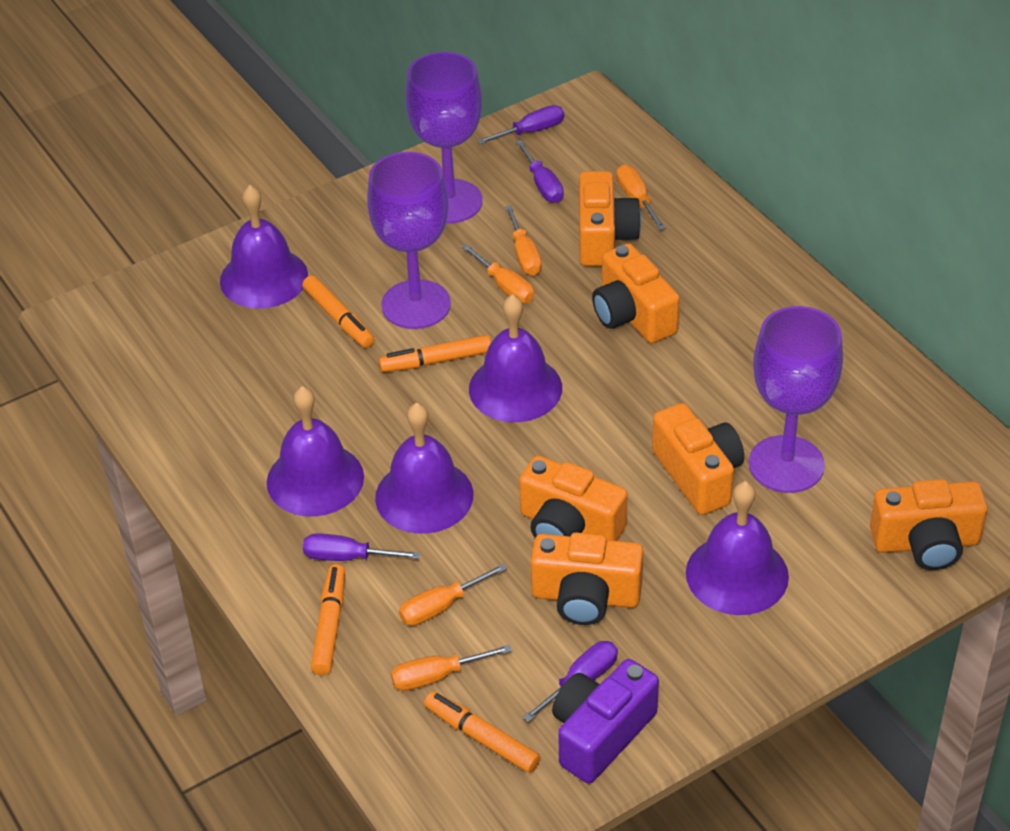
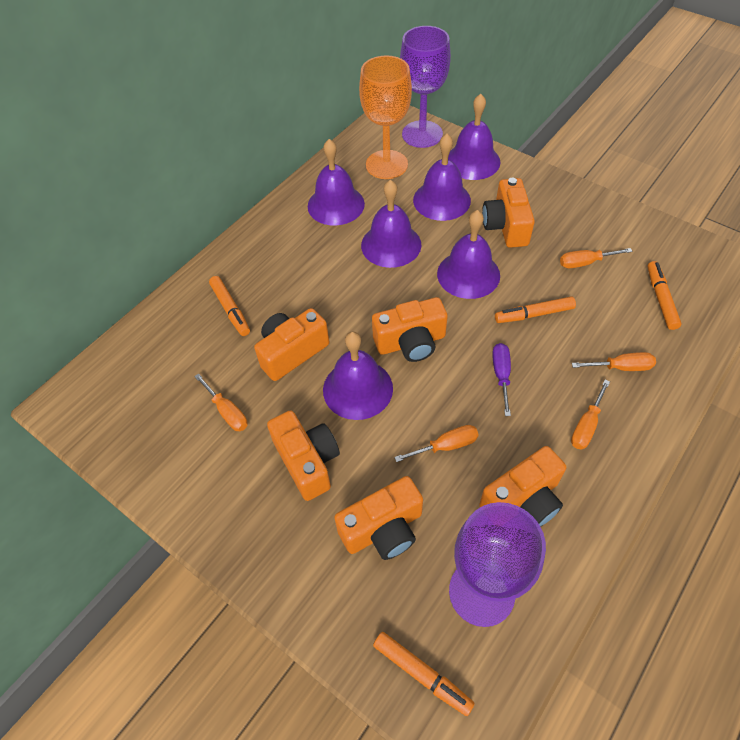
orange goblet: none = 0 -> [359,56,412,179] = 1
purple bell: [220,185,308,309] [267,386,364,517] [375,402,473,534] [469,294,562,422] [686,481,789,615] = 5 -> [308,139,365,226] [323,331,393,420] [361,180,421,268] [413,134,471,221] [437,210,500,299] [448,94,500,180] = 6
purple camera: [552,659,659,783] = 1 -> none = 0
purple goblet: [367,152,451,329] [405,52,483,224] [749,306,843,493] = 3 -> [400,26,451,148] [449,502,546,627] = 2
purple screwdriver: [303,533,420,561] [477,105,564,144] [516,140,564,203] [522,641,618,722] = 4 -> [492,343,511,416] = 1

